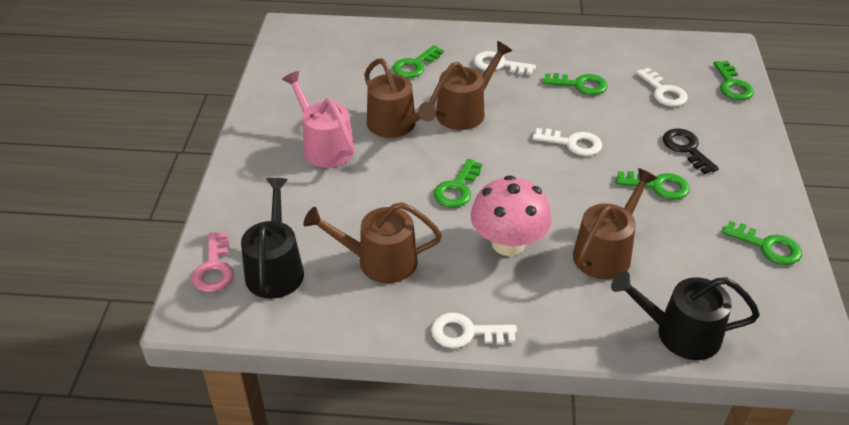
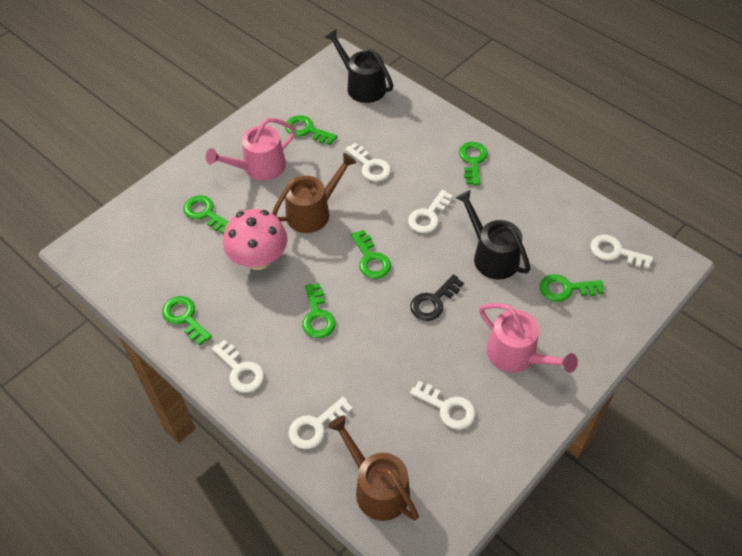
brown watering can: [303,202,442,283] [364,59,436,138] [430,41,512,130] [573,168,657,279] = 4 -> [272,153,357,233] [328,415,419,521] = 2
green key: [392,45,444,78] [434,159,482,208] [543,73,608,95] [616,171,690,200] [713,61,754,100] [722,221,802,265] = 6 -> [162,296,212,346] [183,195,228,234] [285,115,337,145] [302,283,336,338] [351,230,391,279] [459,142,488,185] [540,274,604,302] = 7
pink key: [192,232,234,292] = 1 -> none = 0
pink watering can: [282,71,355,168] = 1 -> [206,118,296,181] [479,303,578,373] = 2
white key: [431,313,517,348] [474,51,536,75] [532,128,602,156] [636,68,688,106] = 4 -> [212,340,264,393] [288,397,353,449] [345,143,391,182] [408,190,453,233] [410,381,476,429] [591,235,653,269] = 6

